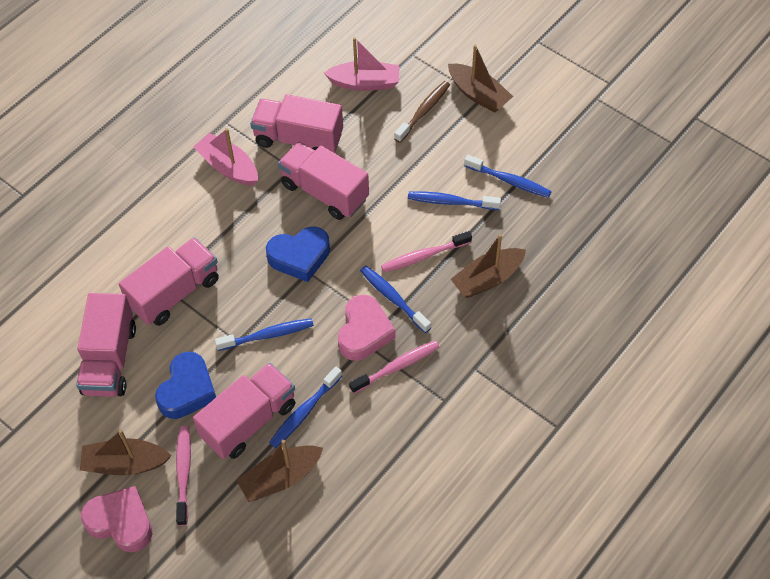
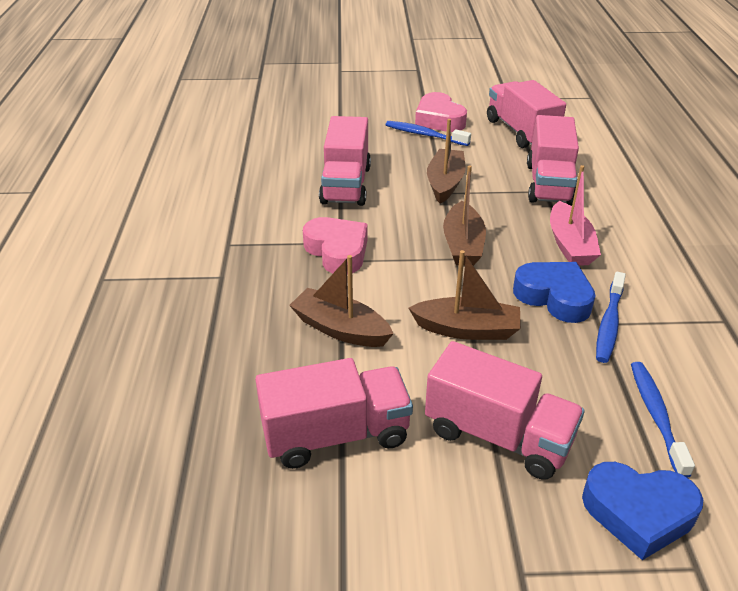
blue toothbrush: [215,318,314,351] [269,367,342,448] [360,266,431,333] [408,191,501,210] [464,155,552,198] = 5 -> [386,121,471,146] [596,272,626,363] [631,362,695,478] = 3
brown toothbrush: [394,81,450,143] = 1 -> none = 0
pink boat: [194,128,258,186] [324,37,399,91] = 2 -> [550,165,601,266] = 1
pink toothbrush: [176,426,191,526] [349,341,440,394] [381,231,472,272] = 3 -> none = 0

